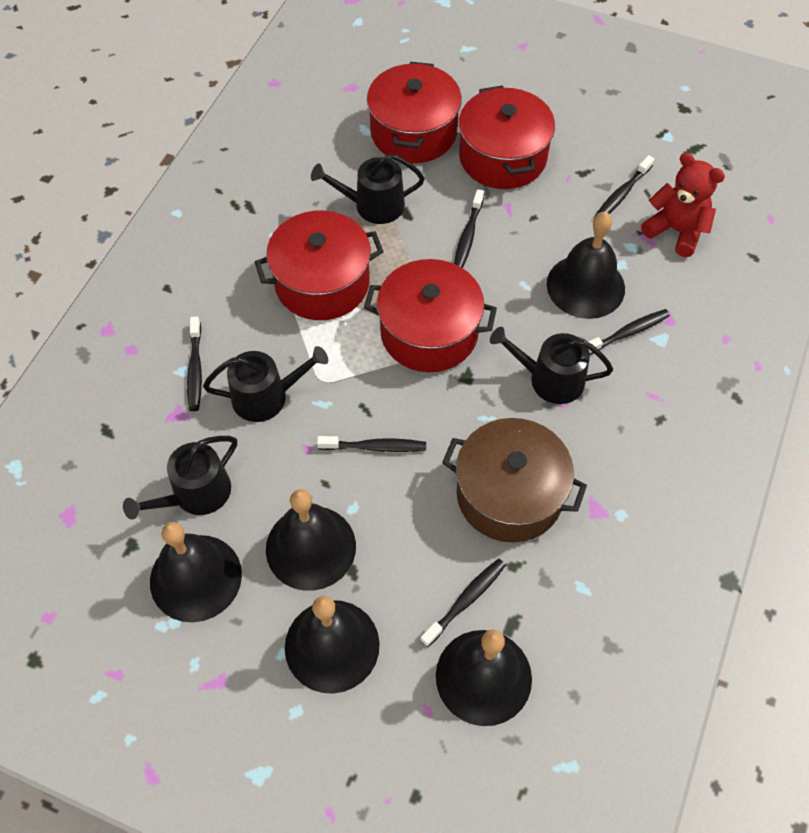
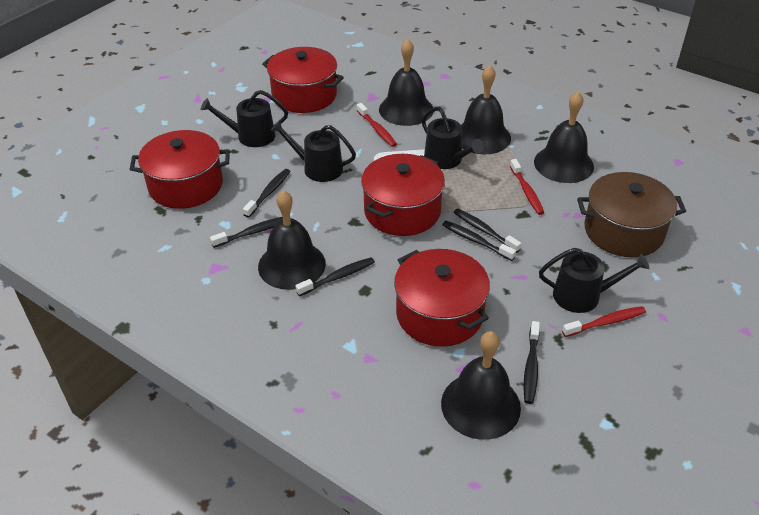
red teddy bear: [641,153,725,257] = 1 -> none = 0
red toothbrush: none = 0 -> [357,103,397,147] [510,159,544,215] [562,306,646,337] = 3

